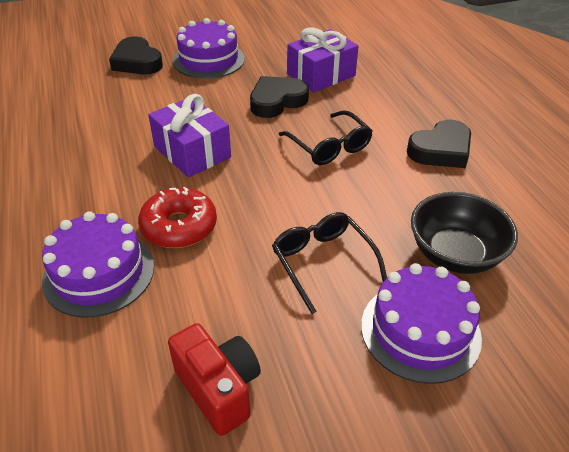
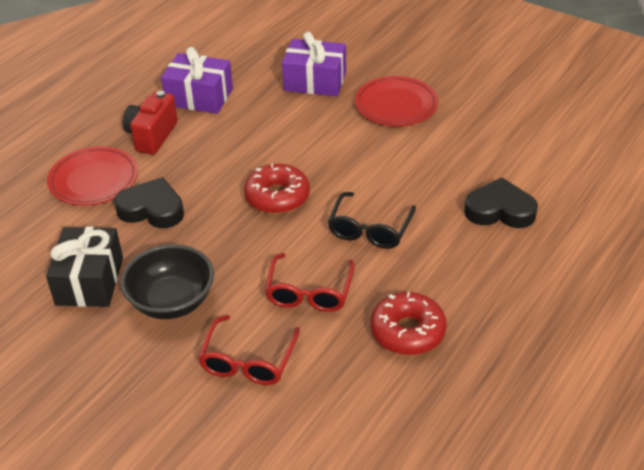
black gift: none = 0 -> [46,227,123,307] = 1
black glasses: [272,212,387,314] [279,110,373,165] = 2 -> [328,192,416,249] = 1
black heart: [109,37,163,74] [250,76,309,118] [407,120,471,168] = 3 -> [114,177,184,228] [464,178,538,228] = 2
purple cake: [42,211,154,318] [173,18,245,79] [361,263,482,384] = 3 -> none = 0
red donut: [138,187,217,248] = 1 -> [244,163,310,214] [371,292,447,355] = 2
red glasses: none = 0 -> [198,315,300,385] [265,253,355,312] = 2
red plate: none = 0 -> [47,146,138,206] [355,76,438,126] = 2

